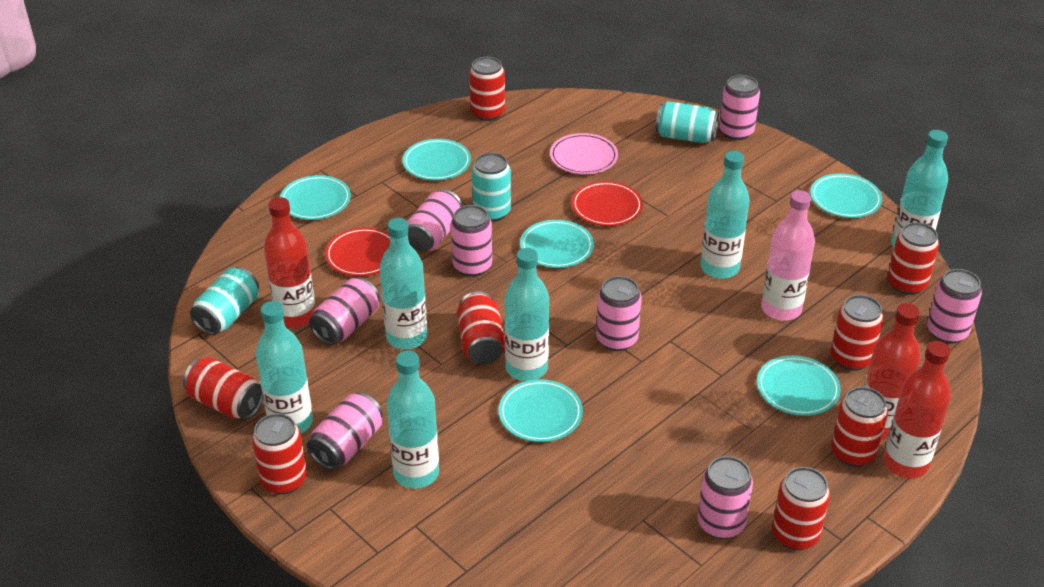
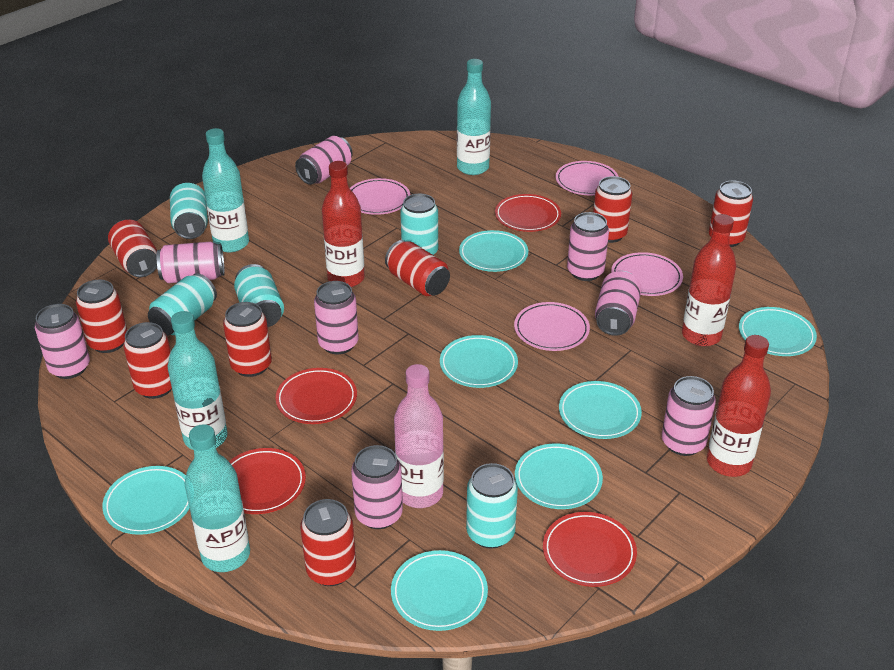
pink plate: [550,133,618,174] = 1 -> [350,178,410,215] [514,302,590,351] [556,161,619,195] [611,252,683,296] = 4
red plate: [325,227,390,276] [572,181,643,226] = 2 -> [229,448,306,514] [276,368,357,424] [495,194,561,232] [543,512,637,587] = 4
turquoise bottle: [256,301,313,434] [380,218,427,349] [387,351,439,489] [505,248,549,381] [701,151,750,279] [891,130,948,247] = 6 -> [168,311,228,450] [184,424,250,572] [202,128,249,252] [457,59,491,175] = 4
turquoise can: [190,267,259,335] [472,153,511,222] [656,101,719,143] = 3 -> [148,273,217,336] [170,183,208,239] [234,264,284,327] [400,194,438,255] [466,463,518,549] = 5
turquoise plate: [280,175,351,220] [402,139,471,180] [498,379,583,442] [520,220,594,268] [757,355,841,416] [810,173,882,218] = 6 -> [102,466,190,535] [391,550,488,631] [440,335,518,388] [459,230,528,272] [515,443,603,509] [559,381,642,439] [739,307,817,356] = 7

